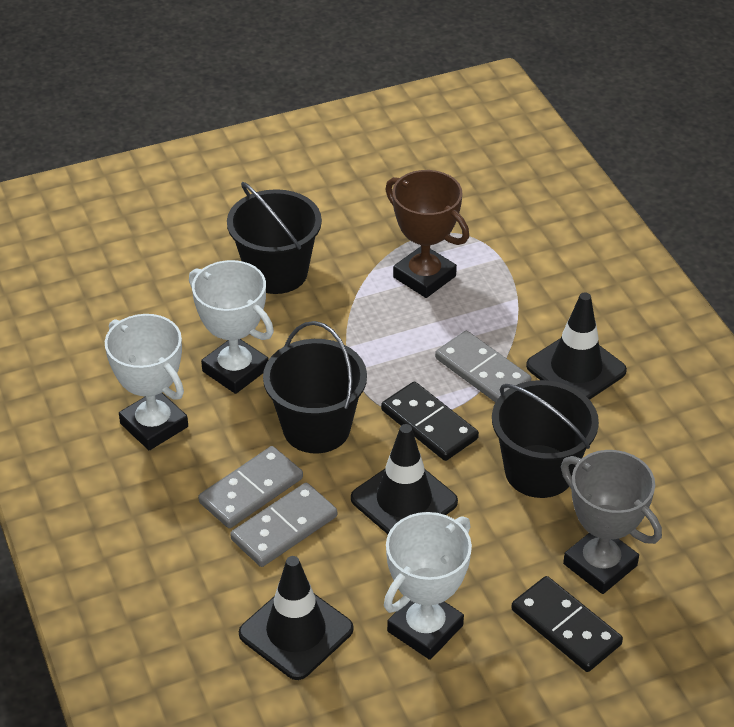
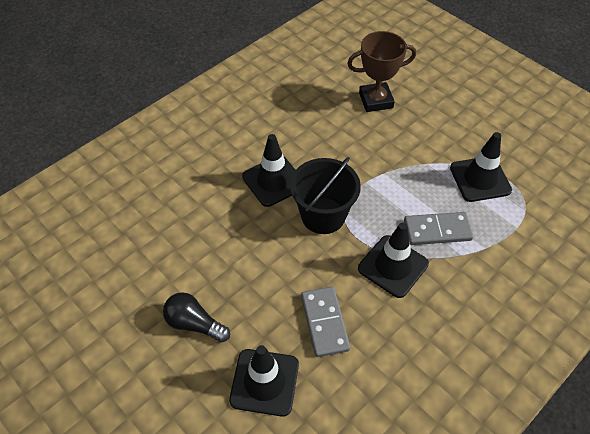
black bucket: [227,182,322,294] [263,321,367,454] [492,380,599,498] = 3 -> [290,157,361,234] = 1
black domino: [381,382,479,461] [511,576,623,672] = 2 -> none = 0
black light bulb: none = 0 -> [163,292,230,343] = 1
black traffic cone: [239,556,353,680] [351,424,458,534] [526,292,627,400] = 3 -> [229,345,299,417] [242,134,295,207] [358,222,429,298] [450,132,512,202] = 4
grey domino: [198,446,303,528] [230,483,337,567] [435,331,531,403] = 3 -> [301,287,350,357] [404,212,473,245] = 2
grey trophy: [561,450,662,594] = 1 -> none = 0
white trophy: [105,314,188,450] [189,260,274,394] [384,512,472,660] = 3 -> none = 0

